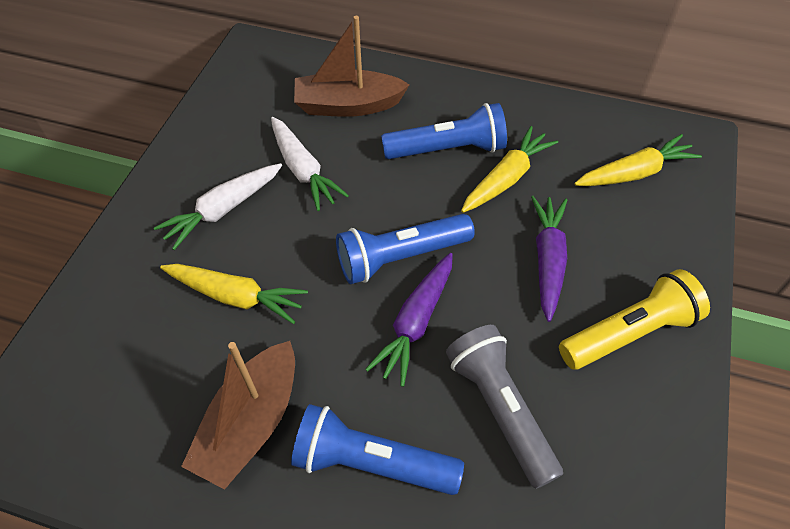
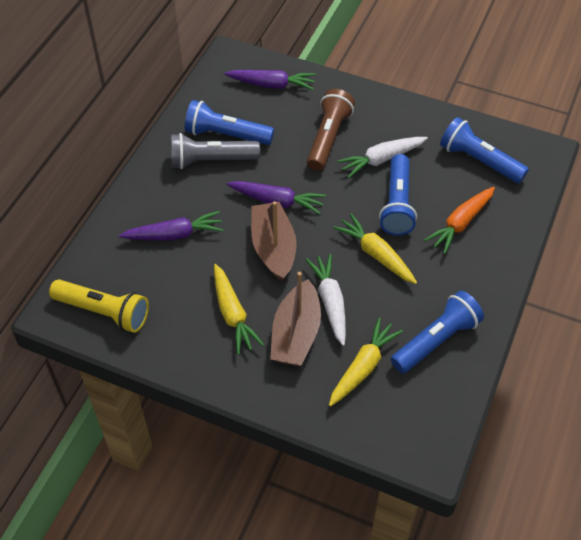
blue flashlight: [291,404,464,495] [336,214,475,284] [381,103,507,159] = 3 -> [185,100,274,145] [379,154,417,236] [391,291,484,373] [440,117,529,183] = 4
brown flashlight: none = 0 -> [307,89,355,171] = 1
orange carrot: none = 0 -> [424,187,495,254] = 1
purple carrot: [365,253,453,387] [531,196,567,322] = 2 -> [119,211,224,241] [224,70,316,90] [227,181,326,214] = 3

